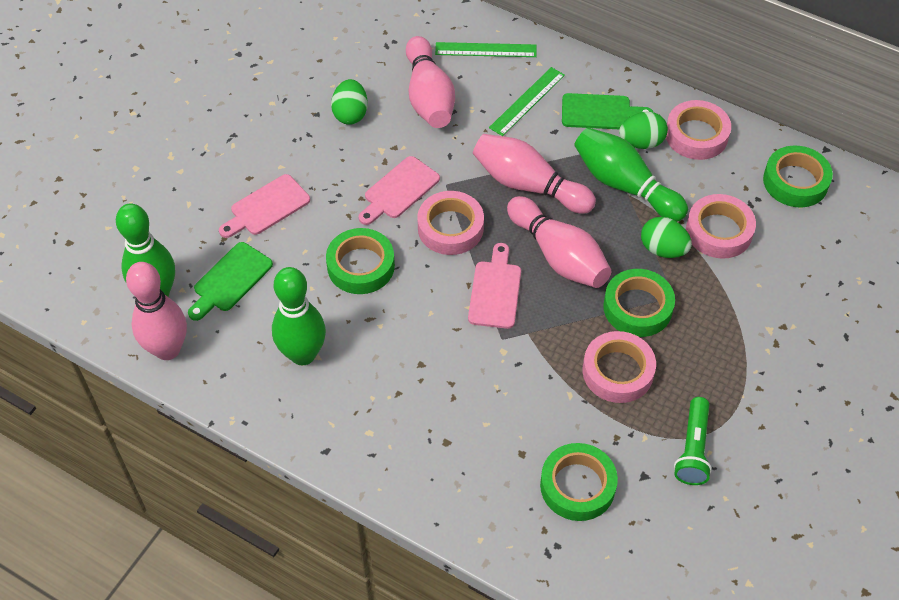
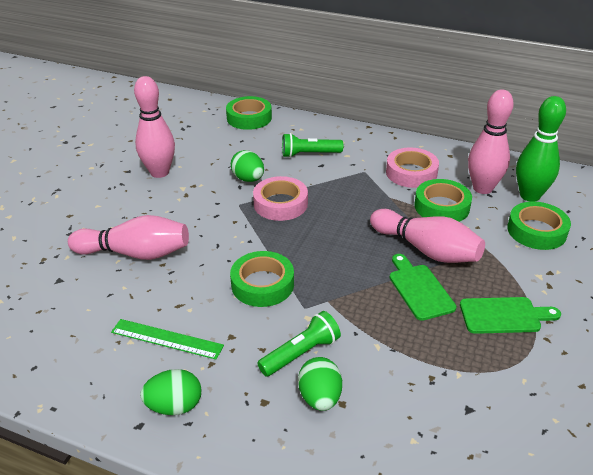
green bowling pin: [116,203,175,297] [272,267,326,365] [574,127,688,222] = 3 -> [516,96,566,202] = 1
green flashlight: [674,397,712,485] = 1 -> [257,311,341,377] [282,133,343,158] = 2
green ruler: [435,42,537,57] [489,67,565,136] = 2 -> [111,319,224,359] = 1
pink cutting board: [219,174,310,238] [359,156,440,225] [468,243,521,329] = 3 -> none = 0
pink tape: [417,191,484,255] [583,331,656,403] [666,100,731,160] [686,194,756,259] = 4 -> [253,176,308,221] [386,148,439,188] = 2

